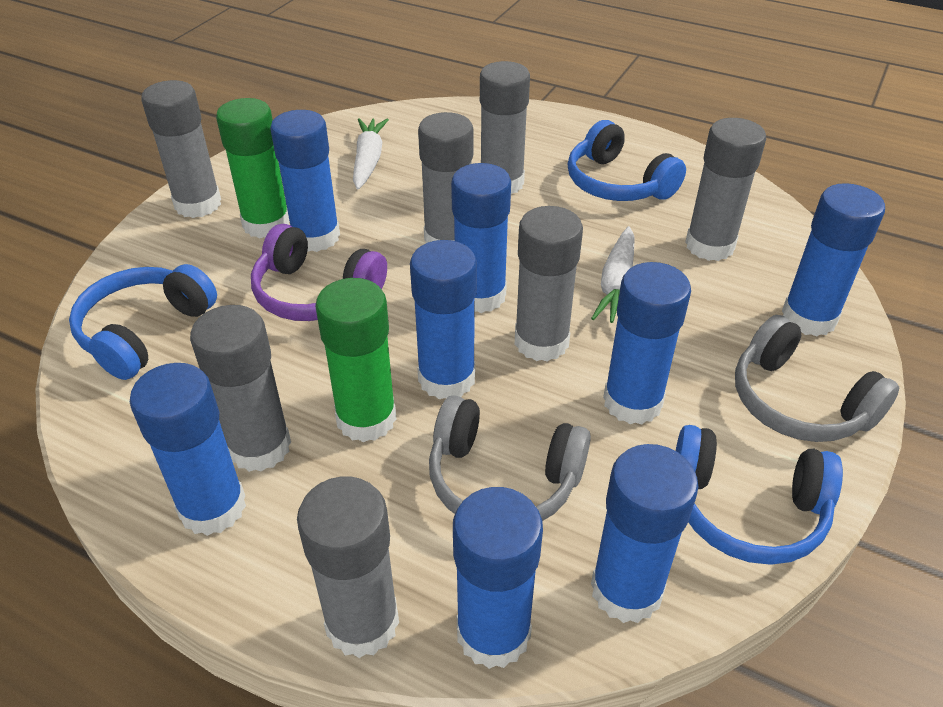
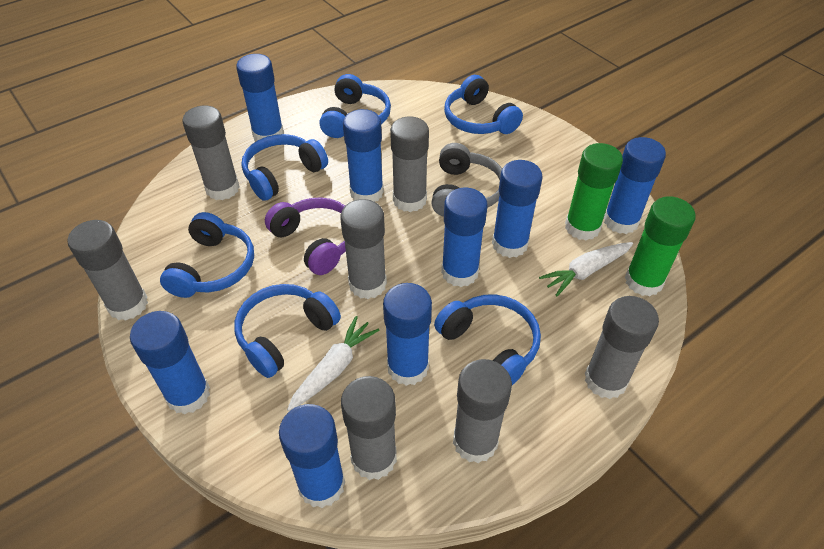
blue headphones: [69,264,217,380] [567,120,686,201] [676,425,843,565] = 3 -> [160,212,254,298] [234,284,341,378] [241,134,328,201] [320,74,391,138] [434,294,541,385] [444,75,523,134] = 6
grey headphones: [429,395,591,521] [735,315,899,442] = 2 -> [431,143,502,217] = 1

